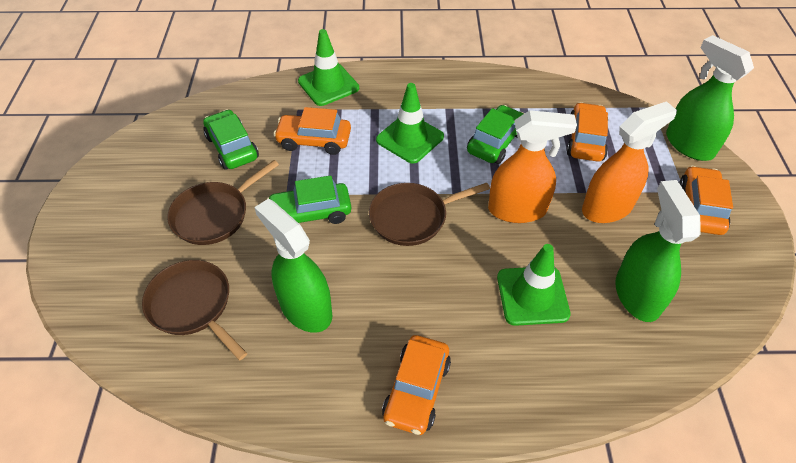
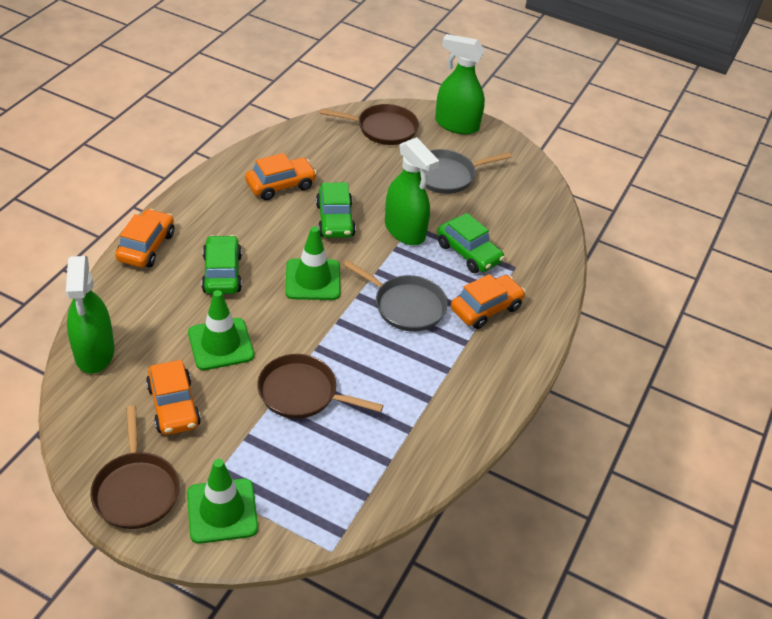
grey pan: none = 0 -> [342,260,448,332] [420,149,511,194] = 2
orange spray bottle: [488,110,577,223] [582,101,677,223] = 2 -> none = 0

